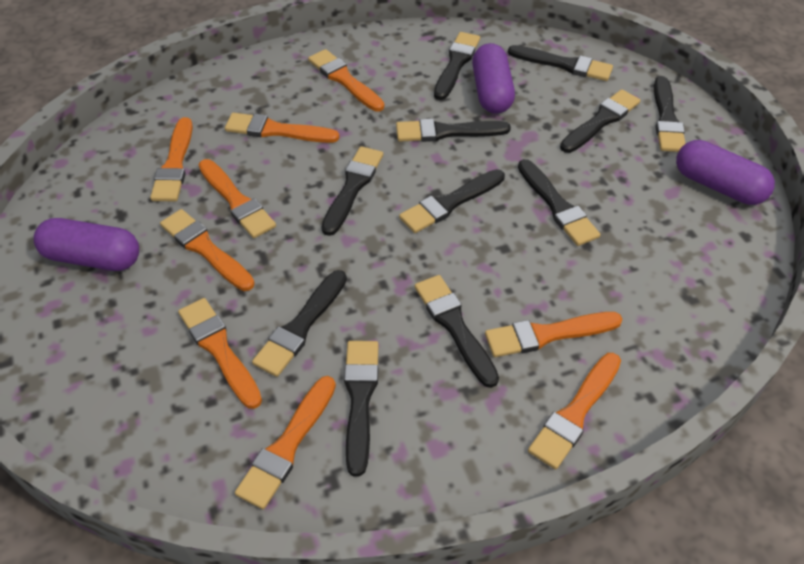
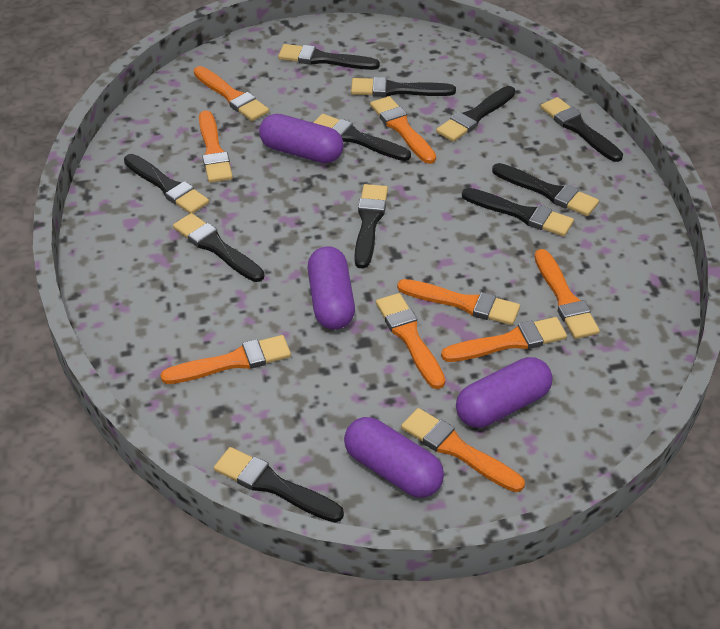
purple capsule: [34,218,139,271] [472,43,515,114] [676,140,775,205] = 3 -> [259,114,343,164] [308,246,355,330] [344,417,444,498] [456,357,553,428] = 4

